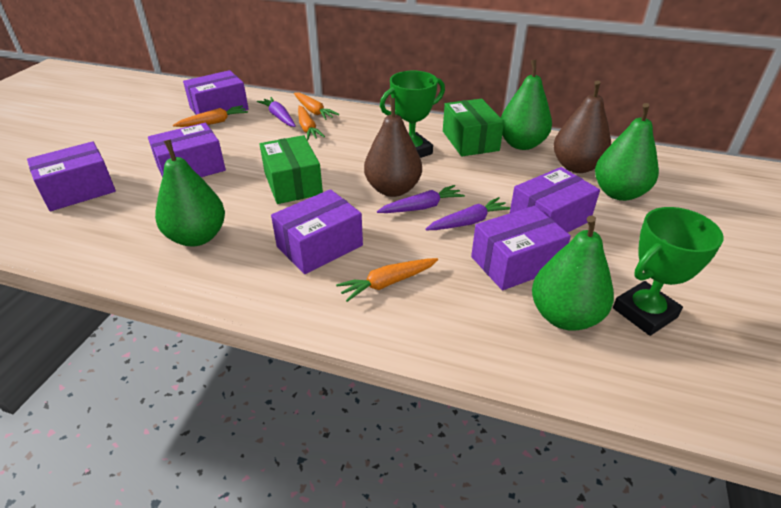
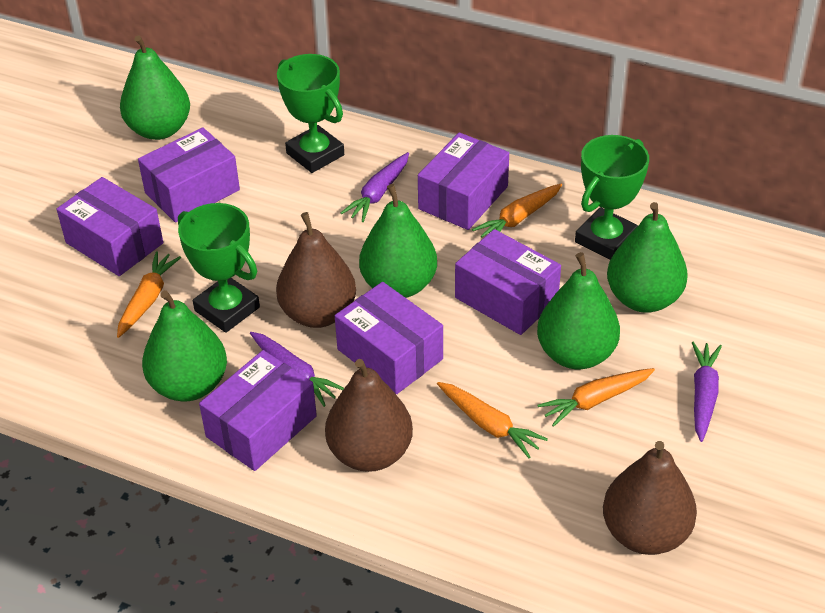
brown pear: [364,98,422,197] [554,80,611,173] = 2 -> [276,212,356,328] [325,359,413,472] [603,441,697,555] = 3
green box: [260,135,323,204] [443,99,504,156] = 2 -> none = 0
green pear: [155,139,225,247] [501,60,552,150] [532,215,614,331] [595,103,659,201] = 4 -> [120,35,190,140] [142,290,227,401] [359,184,437,298] [537,252,620,369] [607,202,688,313] = 5
green trophy: [380,71,445,158] [613,207,724,336] = 2 -> [178,203,260,333] [277,54,344,173] [575,135,649,260] = 3

